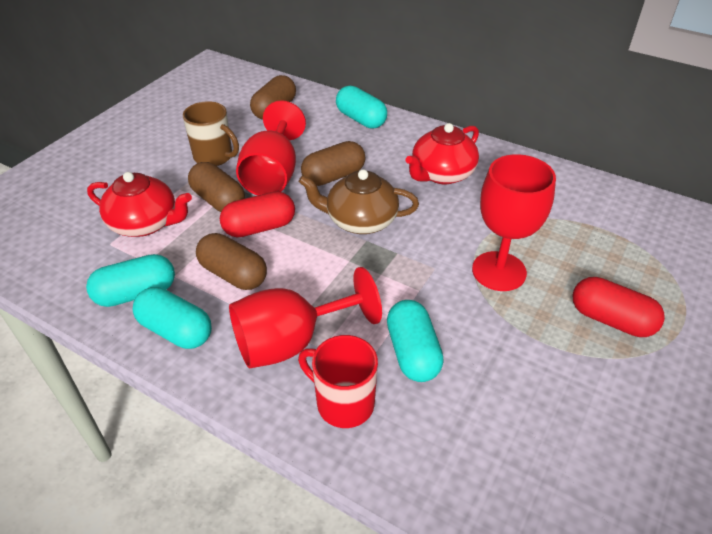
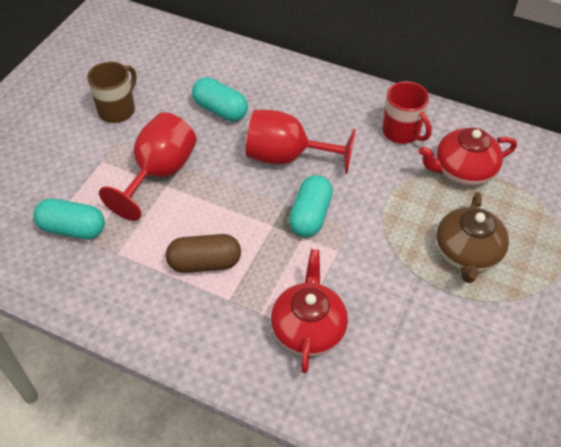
brown capsule: [188,162,245,212] [196,233,267,290] [250,75,296,120] [301,141,365,186] = 4 -> [166,234,241,273] = 1
red capsule: [220,191,295,237] [572,277,665,337] = 2 -> none = 0
red goblet: [229,267,382,369] [236,100,306,195] [472,154,556,291] = 3 -> [99,112,197,221] [246,110,356,174] = 2
turquoise capsule: [86,254,175,307] [133,287,212,349] [336,86,387,129] [387,300,444,382] = 4 -> [33,198,105,239] [192,77,248,122] [289,175,333,237] = 3

